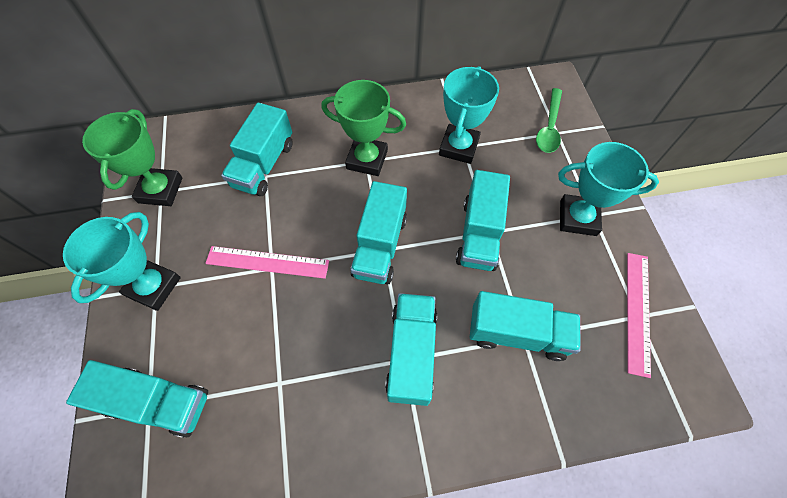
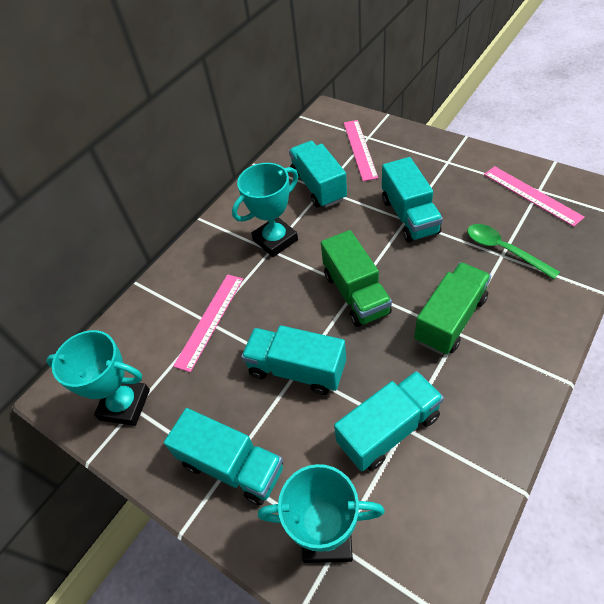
green trophy: [82,109,182,206] [322,80,406,176] = 2 -> none = 0
green truck: none = 0 -> [321,230,392,327] [414,262,491,355] = 2
pink ruler: [205,246,329,279] [627,253,651,378] = 2 -> [173,274,243,372] [344,120,378,181] [484,166,585,227] = 3
turquoise truck: [66,360,208,438] [221,103,293,196] [350,181,407,284] [385,293,437,406] [456,170,510,271] [470,291,580,361] = 6 -> [164,408,283,505] [241,325,346,395] [289,141,347,208] [334,371,444,471] [382,157,443,243] = 5

